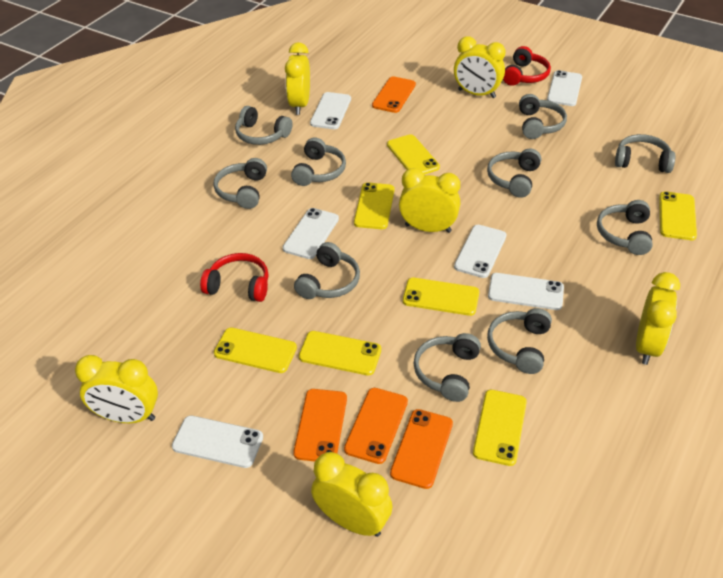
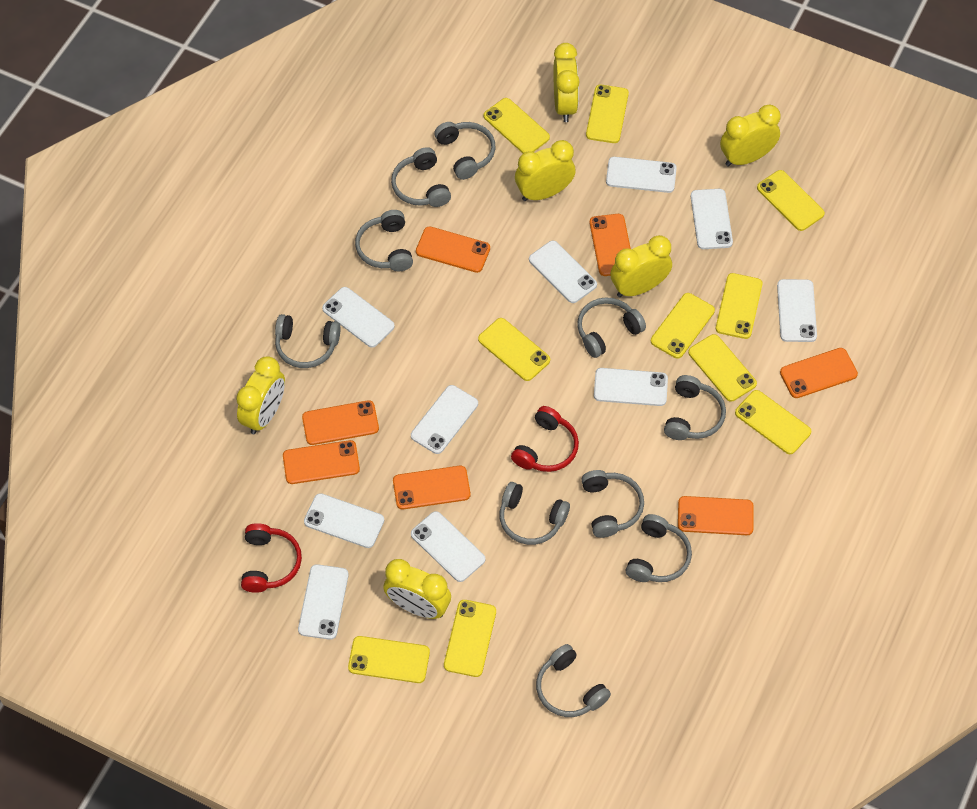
orange phone: [293,389,347,461] [344,388,408,464] [372,76,416,113] [390,409,453,489] = 4 -> [283,440,360,484] [302,400,379,445] [393,466,470,510] [416,226,490,273] [590,214,631,276] [678,496,754,535] [780,348,858,398] = 7
white phone: [172,415,263,468] [283,208,339,259] [310,92,351,129] [454,225,506,278] [488,273,564,310] [547,70,582,106] = 6 -> [298,564,349,640] [304,493,384,548] [322,287,395,348] [411,385,478,454] [411,511,485,582] [529,241,597,303] [594,368,668,406] [606,157,677,193] [691,189,733,249] [777,279,817,342] = 10
yellow phone: [214,328,297,373] [299,331,381,375] [354,182,395,229] [387,134,440,175] [403,278,479,316] [473,390,527,466] [659,191,697,240] = 7 -> [348,636,430,683] [444,600,496,677] [478,318,550,381] [484,98,550,153] [586,85,629,143] [651,293,715,359] [688,334,757,402] [716,273,762,339] [735,390,811,454] [757,170,825,231] = 10

